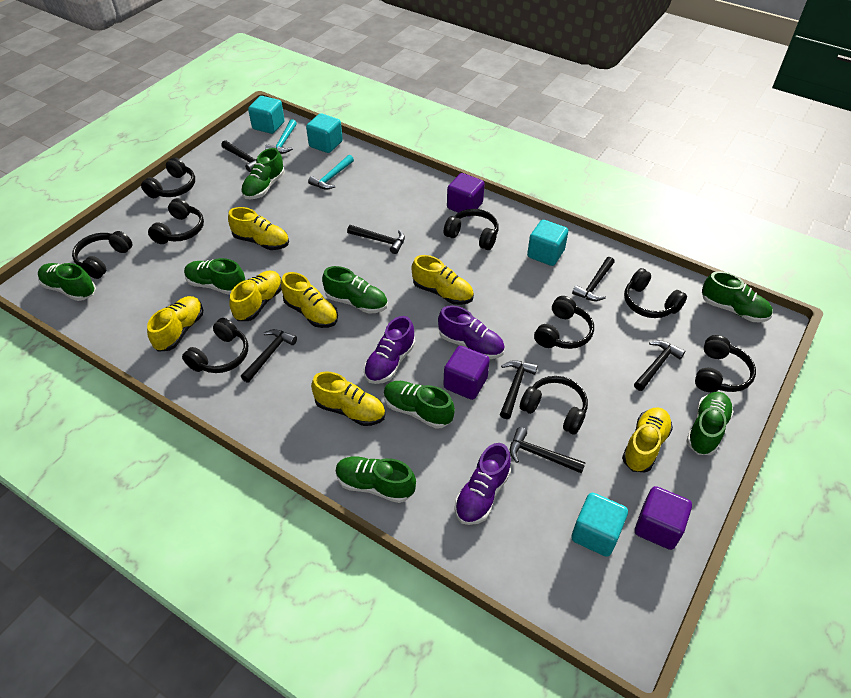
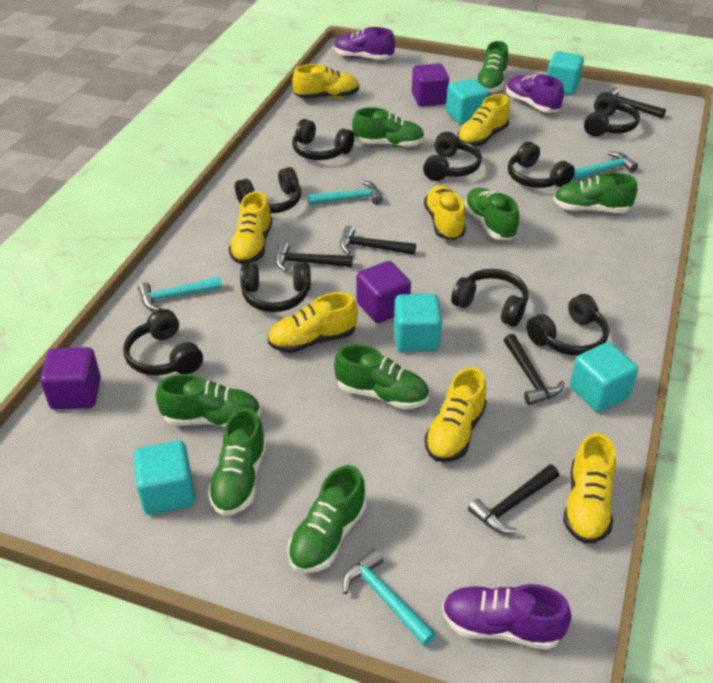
black hammer: [221,140,257,172] [241,329,297,383] [347,225,405,254] [500,360,538,419] [510,427,586,474] [572,257,615,301] [634,340,685,391] = 7 -> [275,242,353,272] [340,226,416,255] [468,464,559,534] [504,334,564,405] [609,87,666,118] = 5
turquoise cube: [248,96,285,134] [306,113,343,153] [527,220,568,266] [571,493,628,557] = 4 -> [133,440,195,515] [394,294,442,352] [446,78,489,124] [547,51,584,95] [570,342,638,412] = 5
turquoise hammer: [265,119,297,154] [308,155,354,189] = 2 -> [138,277,222,311] [309,181,383,205] [342,549,436,646] [572,152,638,180] = 4

